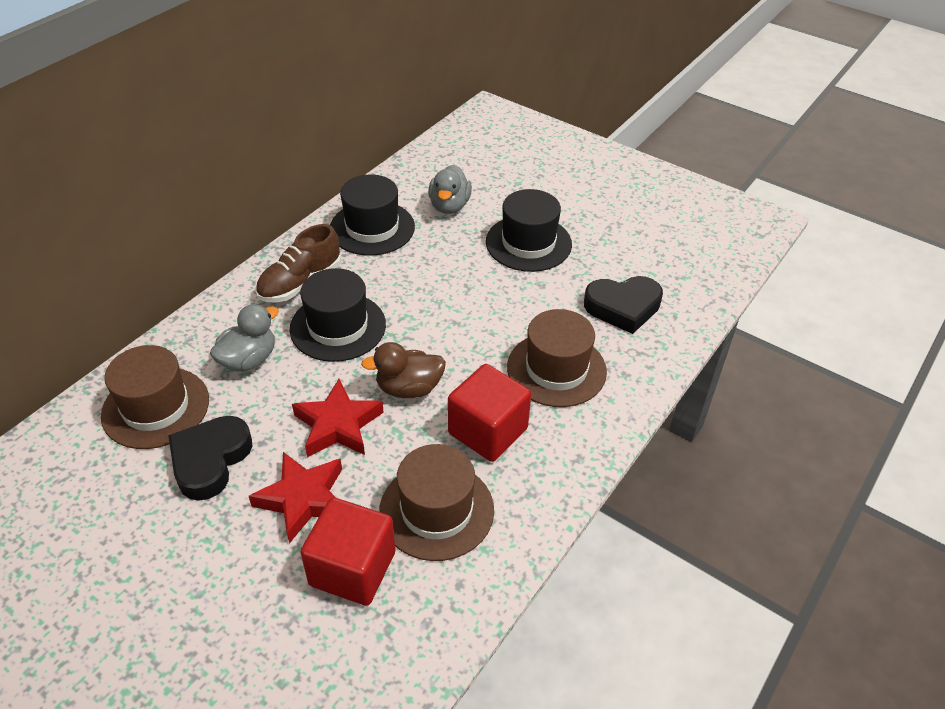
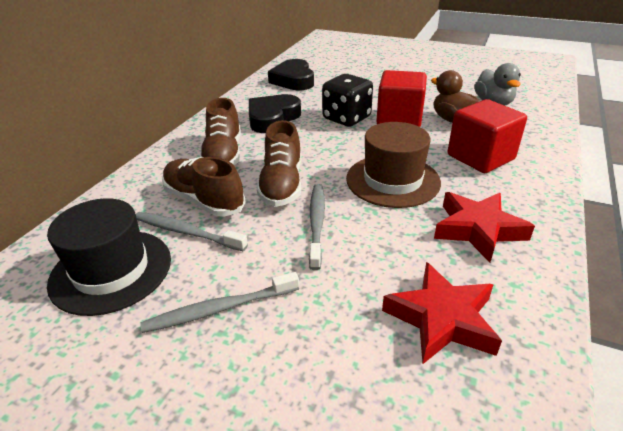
black dice: none = 0 -> [322,74,373,127] = 1
black hat: [290,268,386,362] [330,175,415,255] [486,189,572,272] = 3 -> [47,198,171,316] = 1
brown hat: [101,345,209,449] [379,444,494,561] [507,309,607,407] = 3 -> [346,122,441,208] = 1
brown shoe: [256,224,341,303] = 1 -> [162,157,246,217] [200,98,241,165] [257,120,301,207] = 3
grey duck: [210,304,279,372] [428,165,472,214] = 2 -> [474,63,521,106] = 1
grey toothbrush: none = 0 -> [136,212,248,251] [140,272,299,333] [309,184,325,270] = 3

